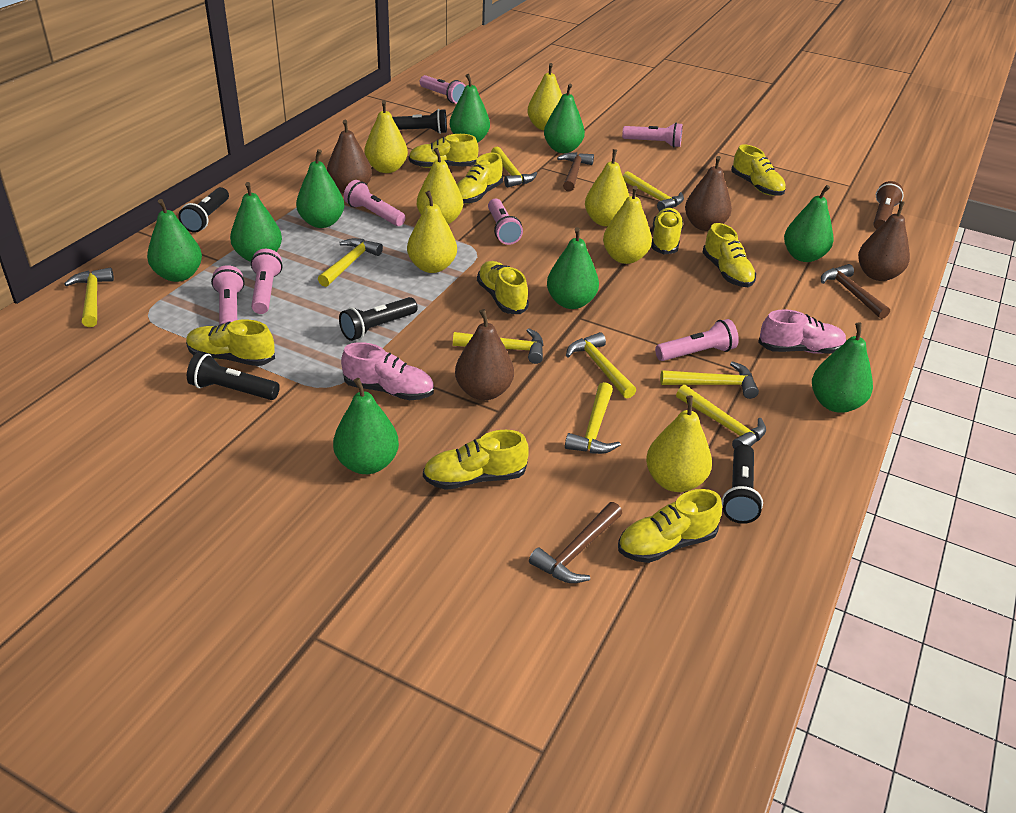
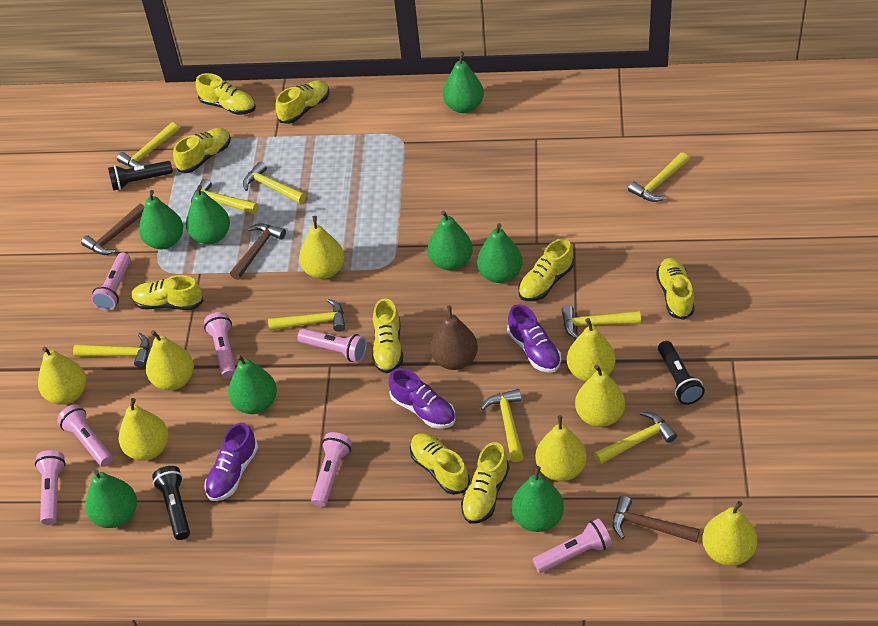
black flashlight: [178,187,229,232] [187,353,280,400] [339,297,418,341] [392,109,447,134] [722,444,763,524] = 5 -> [108,161,173,191] [152,466,190,540] [658,341,705,405] = 3
brown flashlight: [873,181,904,229] = 1 -> none = 0
brown pear: [327,120,372,193] [455,309,514,400] [685,156,732,231] [858,201,910,281] = 4 -> [430,305,478,370] = 1
green pear: [147,199,202,282] [230,182,282,262] [296,149,344,228] [333,378,399,474] [450,74,490,143] [544,84,585,153] [547,227,599,309] [784,185,834,262] [812,322,873,413] = 9 -> [85,470,137,528] [139,190,183,249] [186,185,230,244] [228,355,277,414] [428,210,473,271] [443,51,484,113] [477,223,523,283] [511,466,564,532] = 8
pink shoe: [341,342,434,400] [758,309,846,354] = 2 -> none = 0
purple shoe: none = 0 -> [205,423,258,501] [389,368,455,429] [507,304,561,373] = 3
yellow pear: [364,101,408,173] [407,191,457,273] [417,148,463,224] [527,63,562,130] [585,149,630,227] [603,186,652,264] [646,395,712,492] = 7 -> [38,347,86,405] [119,398,169,461] [146,330,194,390] [299,216,344,279] [535,415,587,481] [567,318,616,382] [575,364,625,427] [702,501,757,566] = 8

